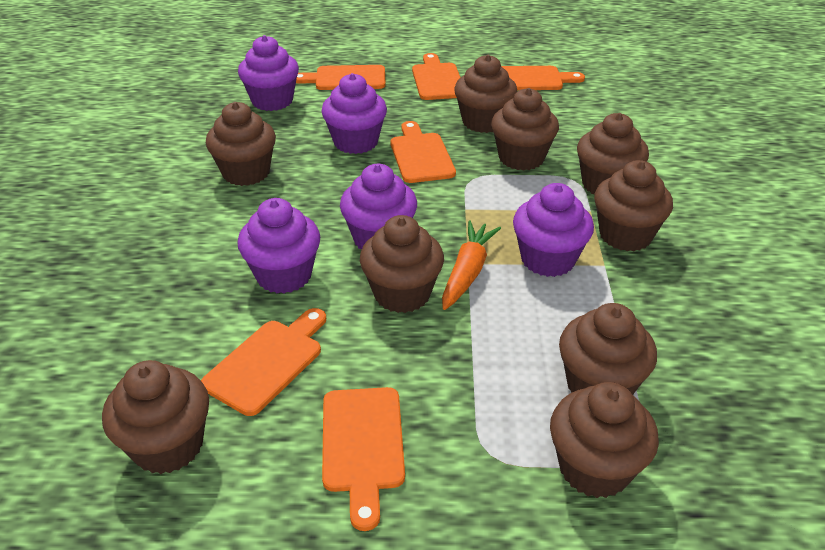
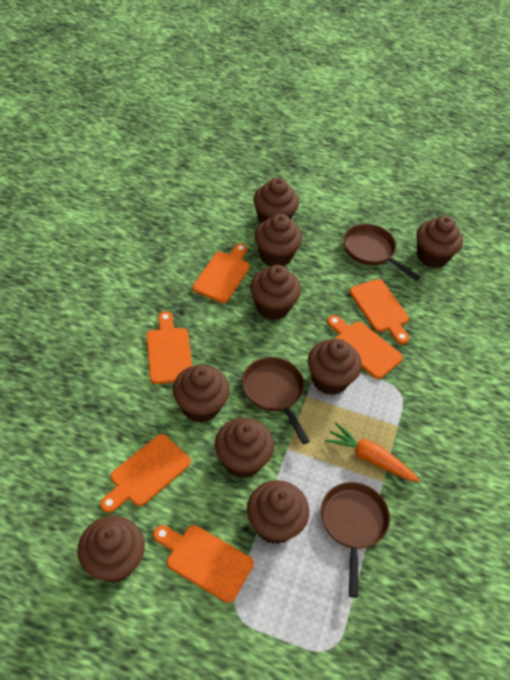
brown pan: none = 0 -> [242,357,310,444] [321,482,390,598] [344,224,420,281] = 3
purple cupcake: [237,198,320,294] [238,35,299,111] [321,73,387,154] [340,164,417,249] [513,183,594,277] = 5 -> none = 0

